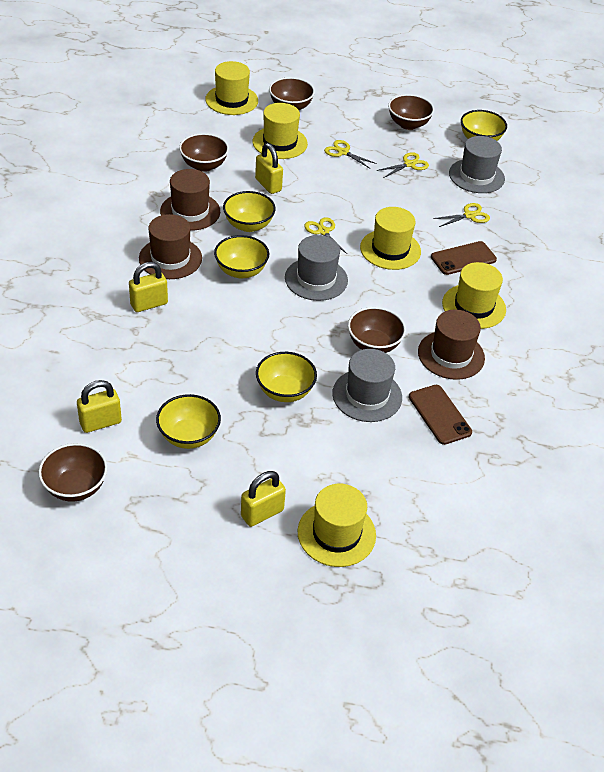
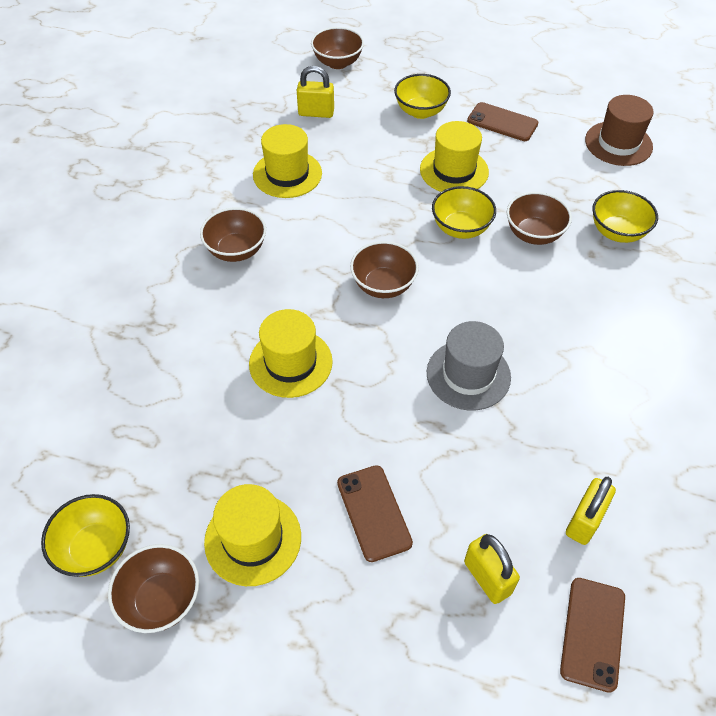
brown hat: [139,214,202,279] [160,169,220,231] [418,310,485,380] = 3 -> [585,95,654,166] = 1
brown phone: [409,385,472,445] [431,241,497,275] = 2 -> [337,465,413,562] [467,102,538,141] [560,578,625,693] = 3
grey hat: [285,235,348,301] [332,349,402,422] [449,136,505,193] = 3 -> [427,321,511,410] = 1
yellow bowl: [156,394,221,449] [214,235,269,278] [223,191,276,232] [256,352,317,402] [461,110,507,141] = 5 -> [41,494,130,577] [394,74,451,119] [432,186,496,239] [592,190,658,243] = 4
yellow hat: [205,61,258,115] [253,103,308,159] [298,484,376,567] [360,207,421,270] [442,262,506,329] = 5 -> [204,484,301,586] [249,309,333,398] [253,124,322,198] [420,121,489,192] = 4
yellow padlock: [77,380,122,433] [129,262,168,312] [241,471,286,527] [255,143,283,194] = 4 -> [297,66,334,118] [464,534,520,604] [566,477,616,545] = 3
yellow scissors: [304,217,347,254] [324,140,377,168] [376,152,429,178] [433,203,490,227] = 4 -> none = 0

